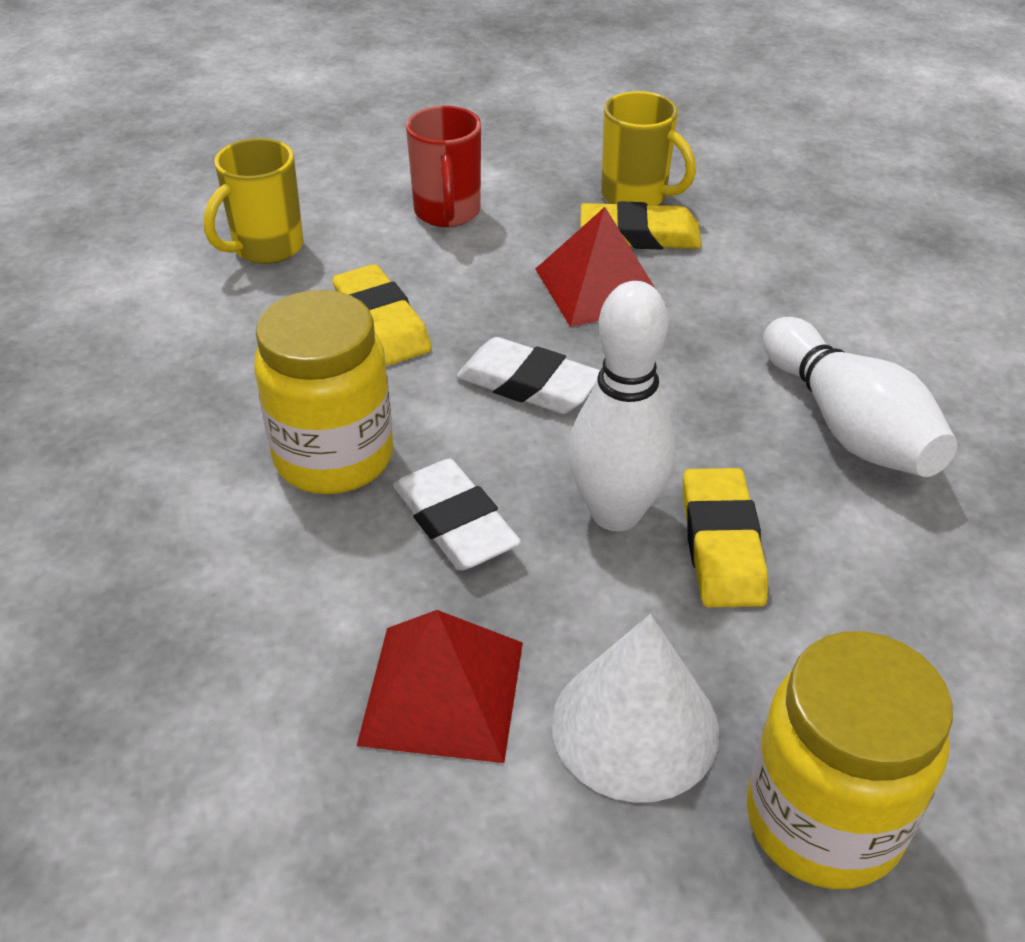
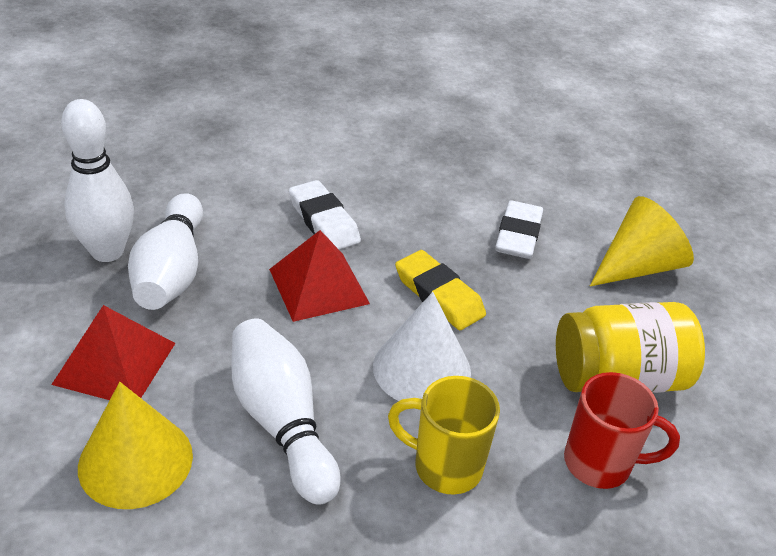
white bowling pin: [568,281,675,531] [763,317,957,477] = 2 -> [61,99,134,262] [128,193,203,310] [231,319,341,505] = 3
yellow cone: none = 0 -> [78,382,193,509] [590,196,694,286] = 2
yellow eraser: [332,264,432,365] [580,201,702,250] [683,468,768,608] = 3 -> [395,250,486,330] = 1
yellow jar: [254,290,393,494] [747,631,953,889] = 2 -> [556,302,705,393] = 1
yellow mug: [204,138,303,264] [601,91,696,205] = 2 -> [388,376,500,495] = 1

